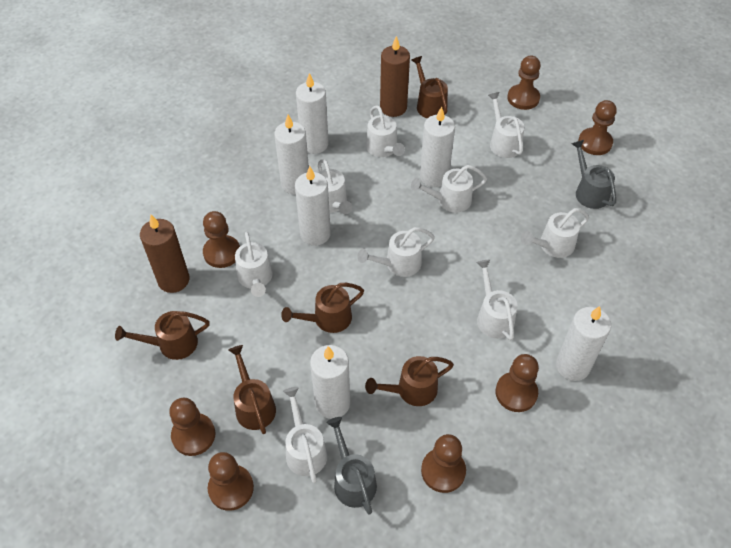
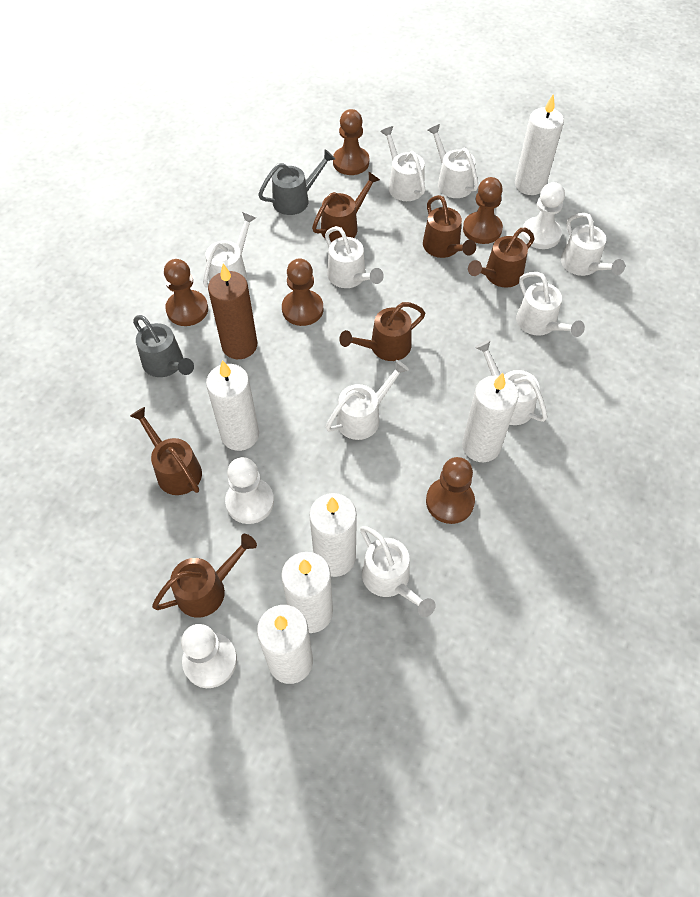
brown candle: [140,215,190,293] [380,36,410,117] = 2 -> [208,263,257,359] = 1
brown pawn: [169,398,215,456] [203,211,240,268] [208,452,254,511] [421,434,466,493] [495,354,539,412] [507,56,541,110] [578,100,617,155] = 7 -> [164,259,208,326] [282,259,323,326] [333,109,369,175] [426,457,475,524] [463,177,503,244] = 5
brown watering can: [115,311,210,360] [229,345,276,434] [281,283,364,333] [365,356,454,406] [412,56,448,118] = 5 -> [130,407,202,495] [152,534,257,618] [312,171,380,242] [339,302,425,361] [423,195,476,258] [468,228,534,288] = 6
white pawn: none = 0 -> [181,624,237,688] [225,457,274,524] [522,182,565,249] = 3

